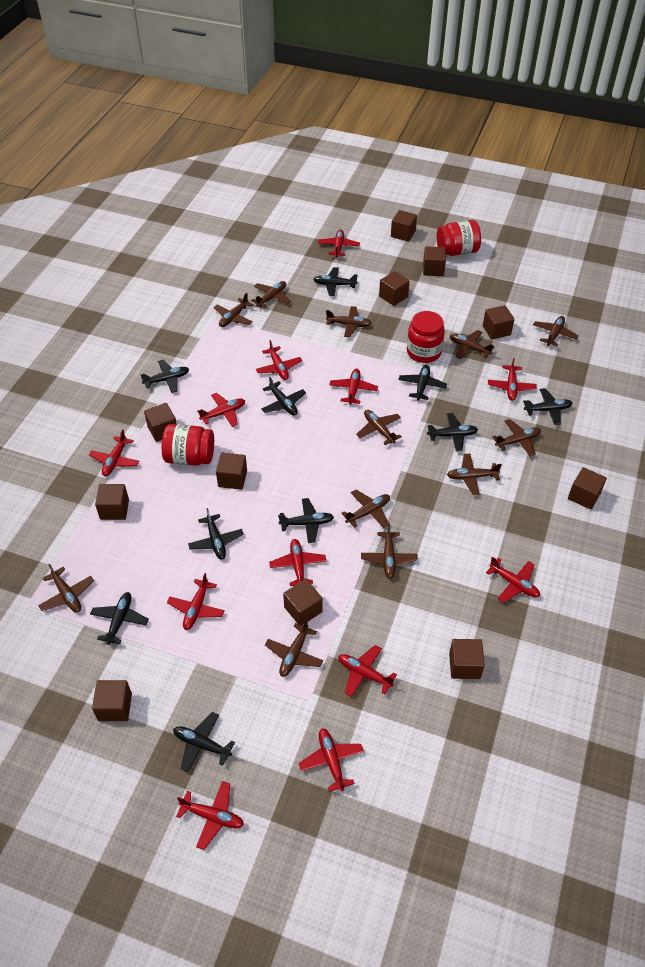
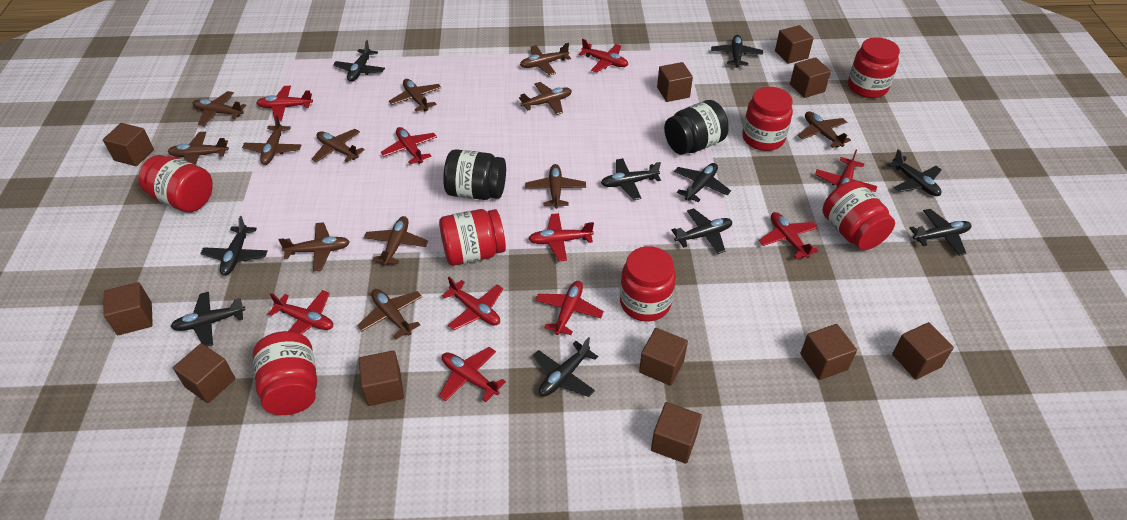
black jar: none = 0 -> [443,149,506,200] [664,100,729,155] = 2
red jar: [162,424,214,466] [407,311,445,363] [437,220,481,256] = 3 -> [139,155,213,212] [253,331,317,415] [439,209,506,266] [620,246,676,321] [742,87,793,151] [823,181,895,250] [848,37,900,98] = 7
red plane: [89,429,139,476] [167,573,225,630] [176,781,244,850] [197,393,245,427] [256,340,302,380] [269,539,326,586] [299,728,364,792] [318,229,360,258] [329,369,378,405] [338,645,397,697] [486,557,540,603] [488,357,537,401] = 12 -> [256,86,313,121] [268,290,333,334] [381,127,437,164] [439,347,506,402] [442,277,503,330] [528,213,594,261] [535,281,604,335] [579,39,628,72] [759,212,818,259] [815,150,877,192] = 10

